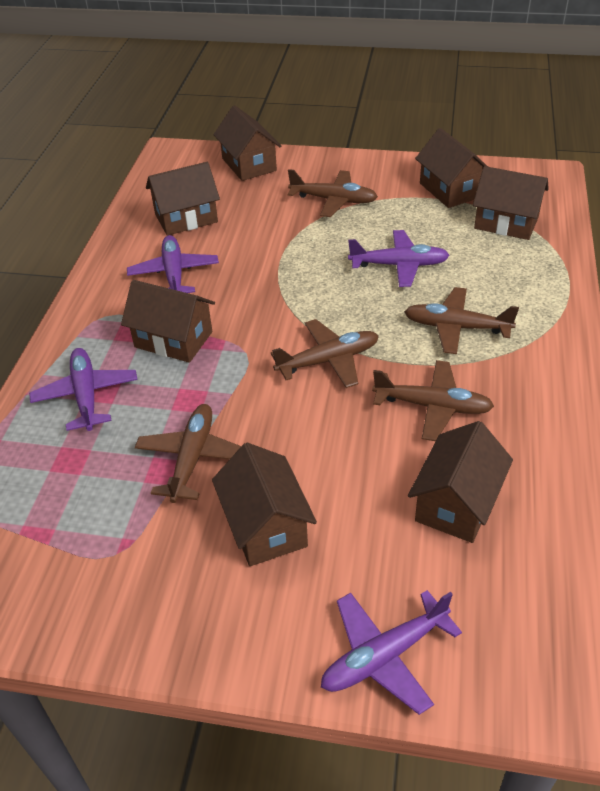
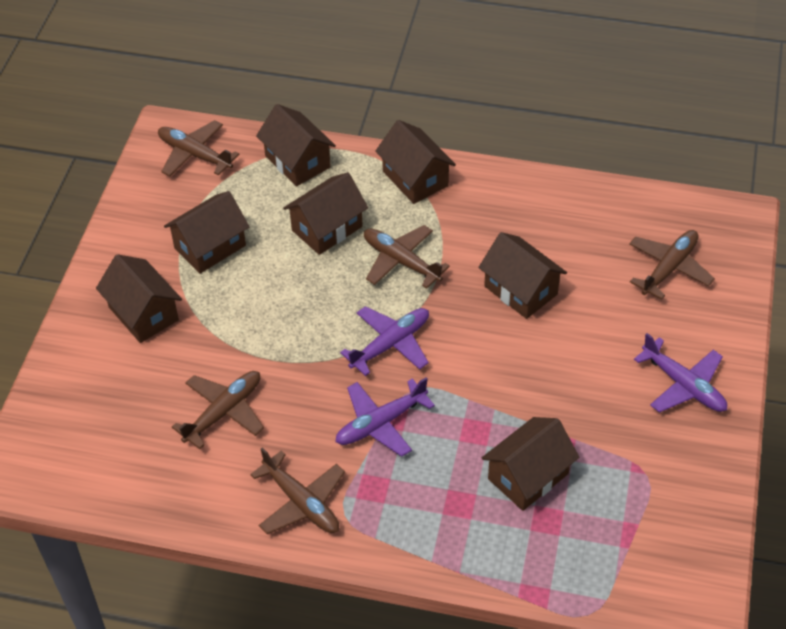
purple plane: [29,348,138,431] [127,235,219,293] [321,590,462,715] [348,230,450,287] = 4 -> [335,377,435,457] [340,306,429,376] [634,333,727,413] = 3

